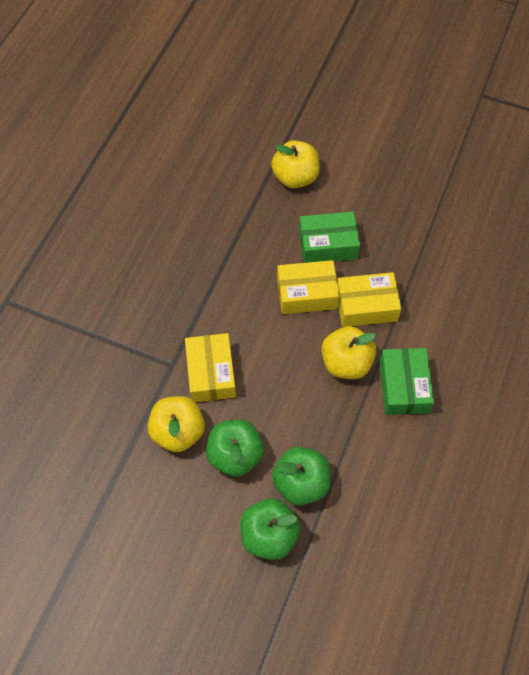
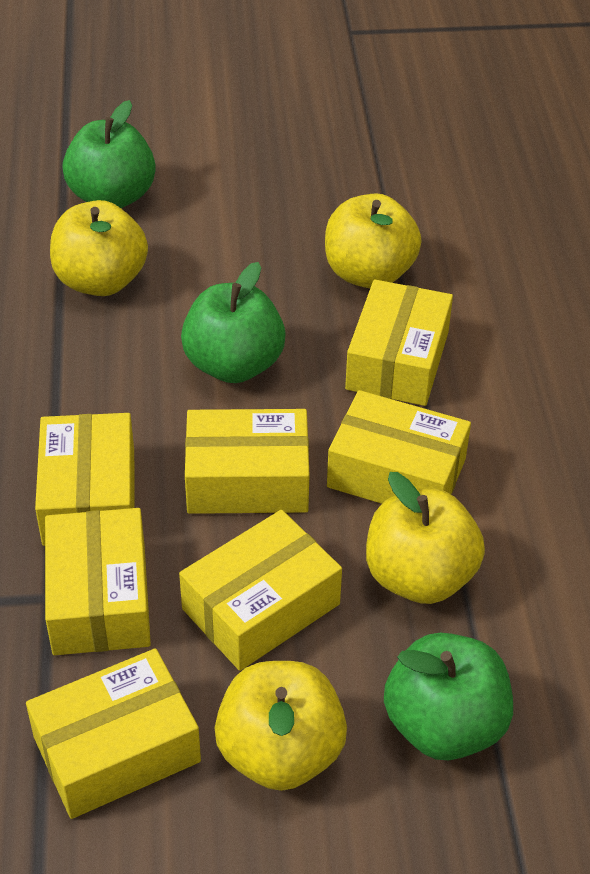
green box: [299,212,360,263] [379,348,434,415] = 2 -> none = 0
yellow apple: [147,396,205,452] [271,140,320,188] [322,326,376,379] = 3 -> [50,200,148,296] [215,661,347,791] [325,193,421,288] [366,472,485,604] = 4
yellow box: [185,333,236,402] [277,260,339,314] [337,272,402,327] = 3 -> [26,648,201,819] [35,413,134,546] [45,508,151,655] [179,510,342,671] [185,409,310,514] [327,390,471,504] [345,279,453,406] = 7

